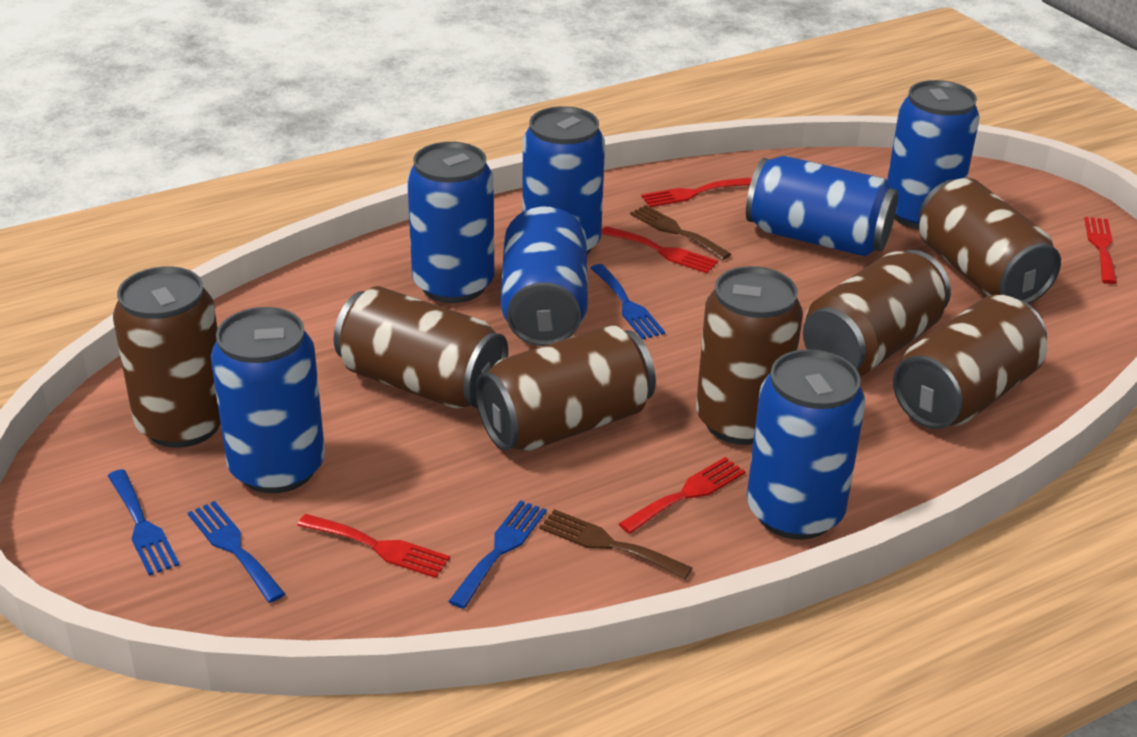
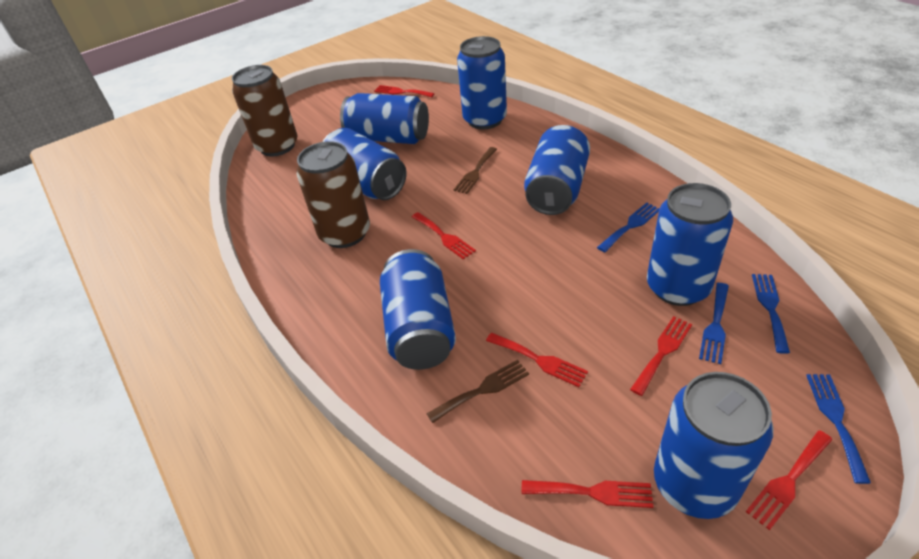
brown can: [113,266,221,448] [334,286,508,408] [475,325,656,451] [696,266,803,445] [803,250,951,376] [893,295,1047,429] [919,178,1061,304] = 7 -> [232,65,297,156] [296,141,370,248] = 2
red fork: [297,514,450,578] [601,226,718,274] [619,457,746,534] [641,177,752,207] [1084,217,1117,284] = 5 -> [374,85,435,97] [412,212,476,259] [486,333,588,387] [522,480,653,508] [630,316,692,396] [746,430,832,530] = 6

